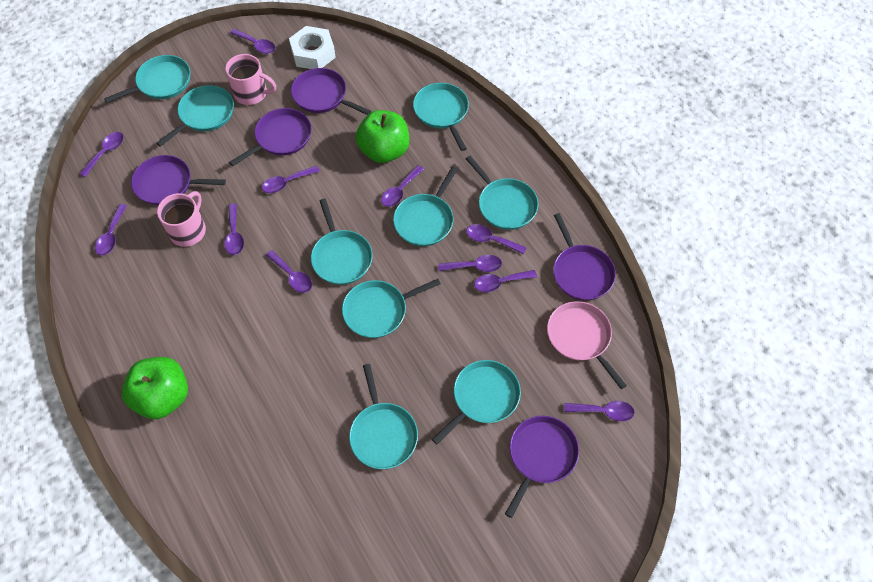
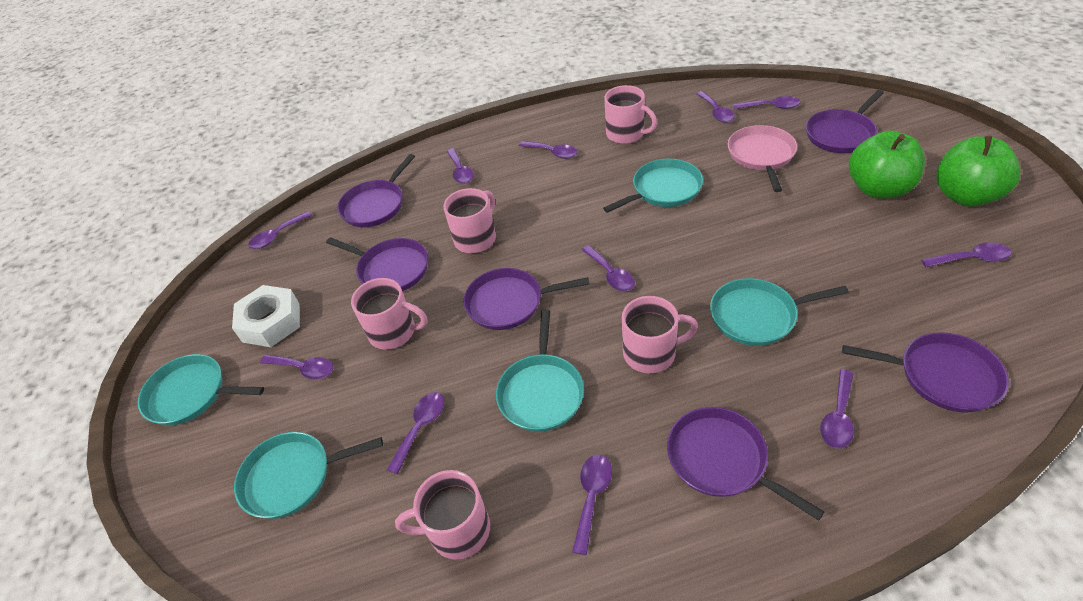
pink mug: [157,191,206,247] [225,54,276,105] = 2 -> [351,278,427,349] [395,470,490,560] [443,188,496,253] [604,85,657,144] [622,296,698,373] = 5
purple pan: [131,155,226,205] [229,108,312,166] [291,68,371,115] [505,416,579,518] [553,213,616,301] = 5 -> [326,237,428,291] [337,154,415,227] [464,268,590,330] [667,407,824,521] [806,90,884,153] [842,332,1009,413] = 6
turquoise pan: [104,55,190,103] [156,85,234,147] [311,199,373,285] [342,279,441,338] [349,364,418,469] [393,167,458,246] [413,83,469,151] [432,360,521,445] [466,156,539,230] = 9 -> [138,354,264,426] [234,432,383,519] [496,310,584,432] [603,158,703,213] [710,278,849,346] = 5

